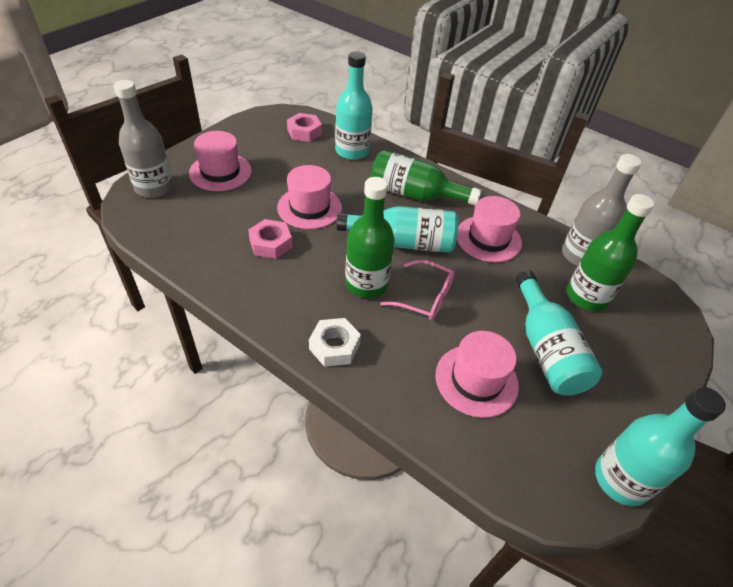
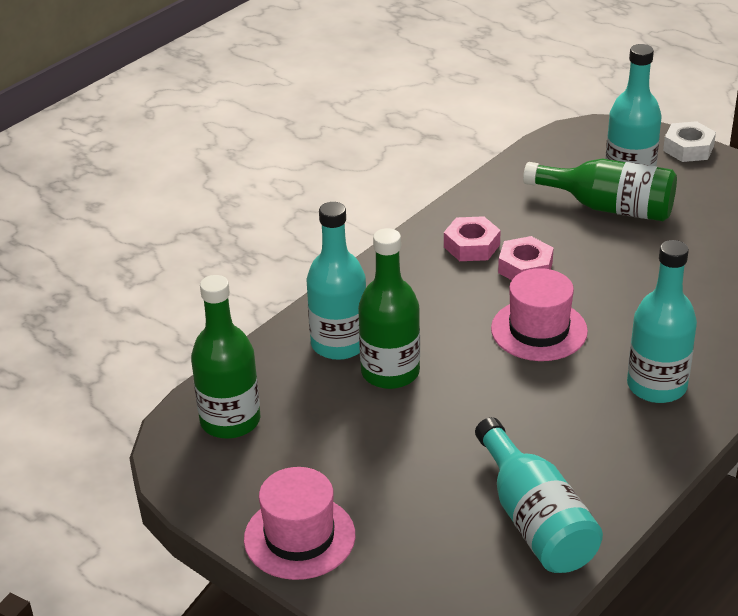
grey bottle: [114,80,173,198] [562,154,642,266] = 2 -> none = 0
pink glasses: [380,260,455,321] = 1 -> none = 0
pink hat: [189,131,252,191] [277,165,342,229] [436,331,519,418] [457,196,522,263] = 4 -> [244,467,355,580] [491,268,588,361] = 2

